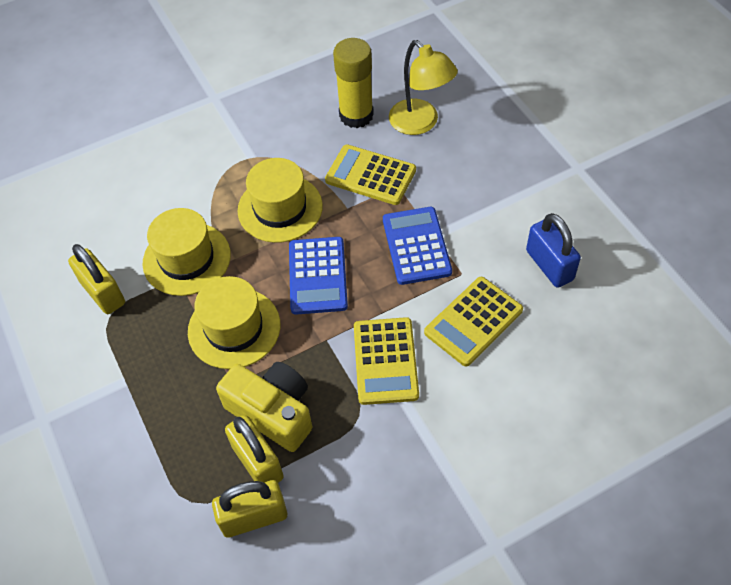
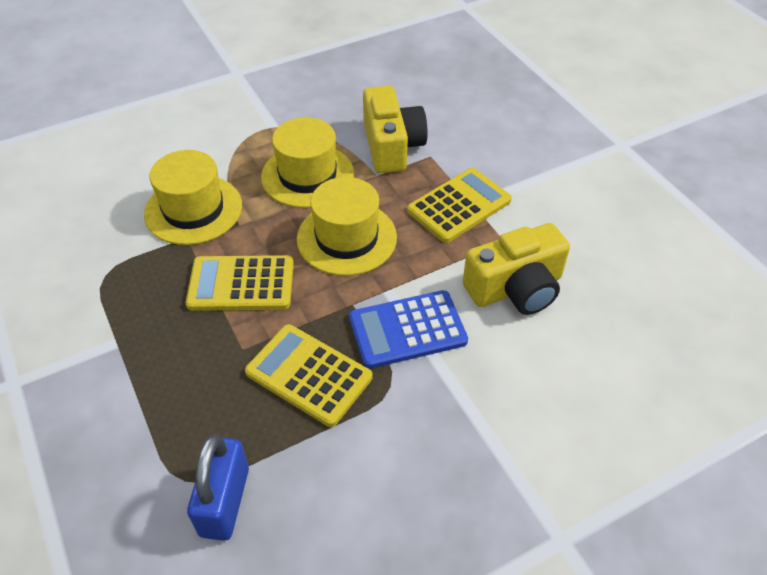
blue calculator: [289,237,348,315] [383,207,452,285] = 2 -> [349,290,468,369] = 1
yellow camera: [216,362,312,452] = 1 -> [363,86,428,173] [463,223,570,315] = 2
yellow glue stick: [333,38,374,128] = 1 -> none = 0
yellow lamp: [389,40,458,135] = 1 -> none = 0
yellow padlock: [68,244,125,314] [212,480,287,538] [225,415,284,483] = 3 -> none = 0

